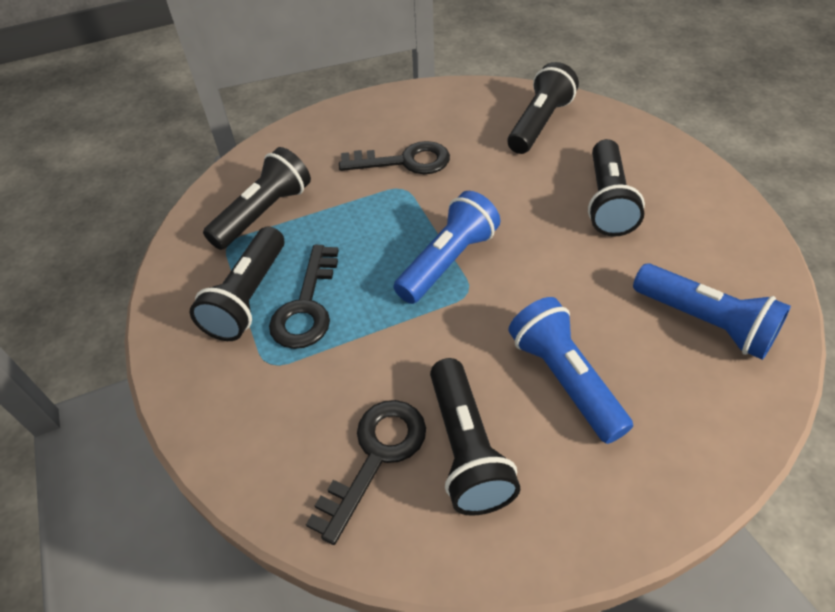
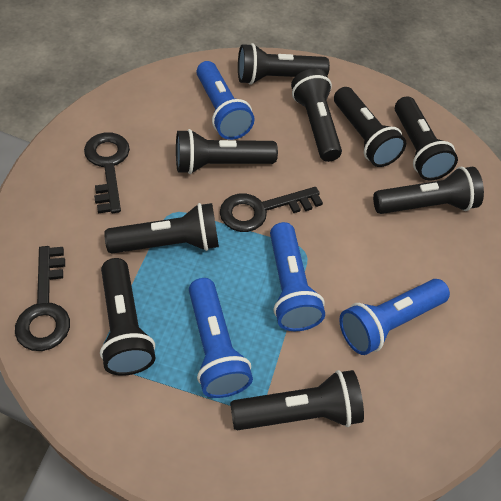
black flashlight: [190,227,285,341] [203,147,311,250] [430,358,520,516] [507,62,579,154] [588,139,645,237] = 5 -> [100,258,155,376] [104,203,219,254] [176,129,278,174] [230,370,364,430] [238,43,330,85] [291,69,342,162] [334,87,406,167] [373,167,484,214] [395,96,458,180] = 9
blue flashlight: [393,191,500,304] [508,297,633,444] [633,263,791,360] = 3 -> [189,278,253,398] [196,61,255,140] [270,222,325,331] [339,279,450,355] = 4

